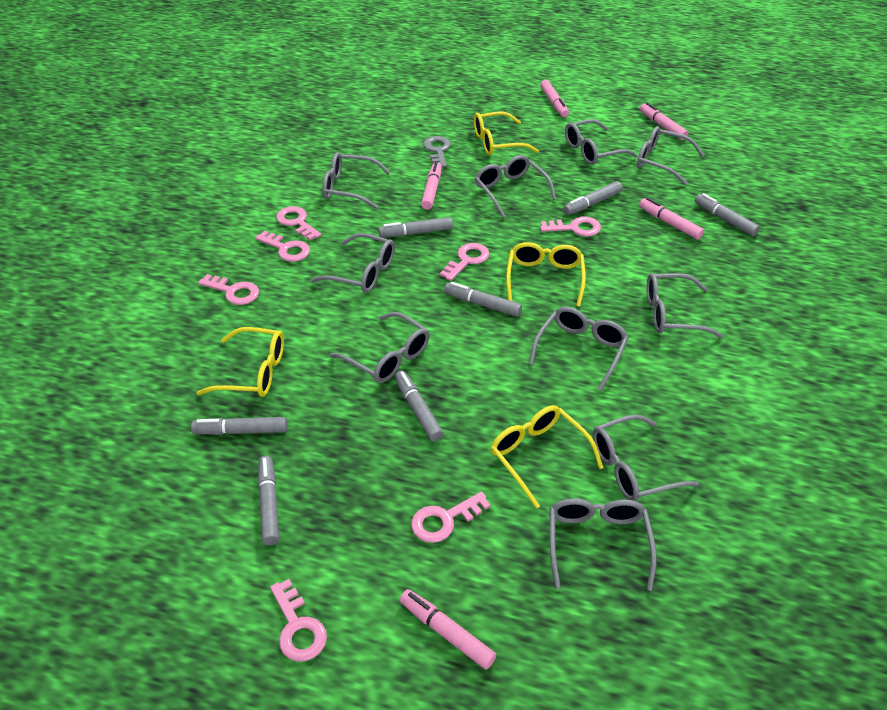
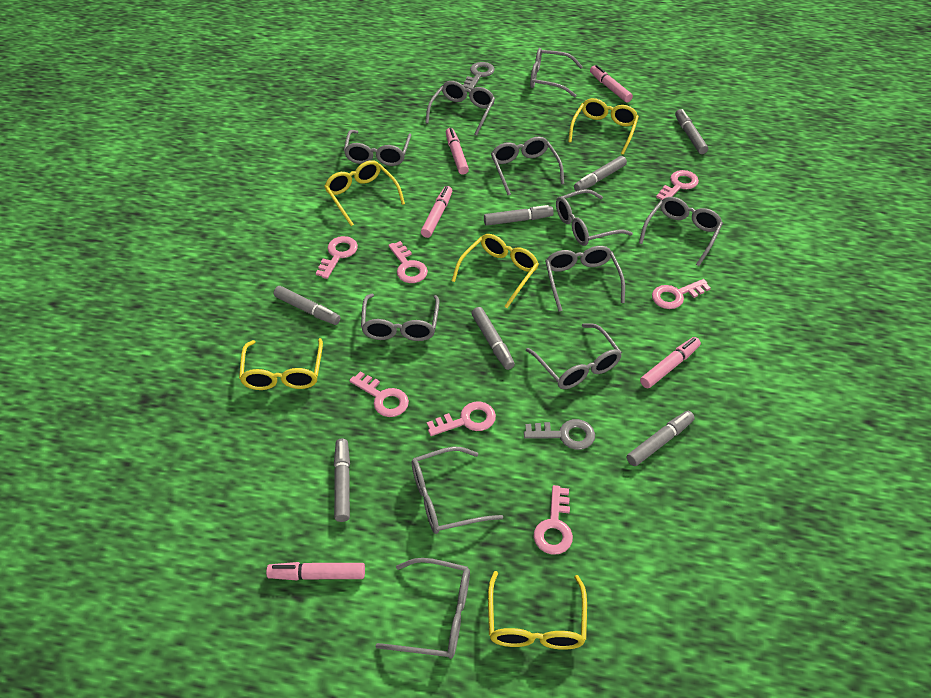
grey glasses: [311,233,395,293] [322,152,391,209] [330,312,430,383] [475,155,556,218] [529,307,629,391] [550,498,656,591] [565,119,638,165] [592,415,699,501] [637,126,704,185] [646,273,723,338] = 10 -> [344,130,411,166] [361,294,440,341] [376,558,470,659] [412,446,503,534] [425,81,495,136] [491,137,564,195] [526,323,622,389] [530,48,583,97] [545,246,625,311] [556,189,633,246] [639,197,723,266] = 11
grey key: [423,136,451,168] = 1 -> [463,62,495,90] [524,419,595,450] = 2
yellow glasses: [197,327,284,397] [474,112,539,156] [491,405,603,509] [506,242,586,307] = 4 -> [239,338,323,390] [324,160,405,226] [452,234,539,308] [488,571,587,650] [568,98,639,155] = 5

